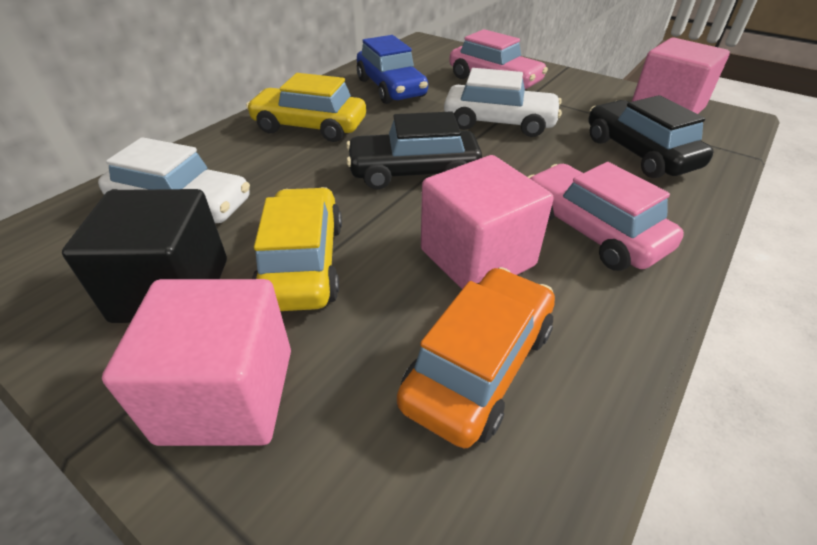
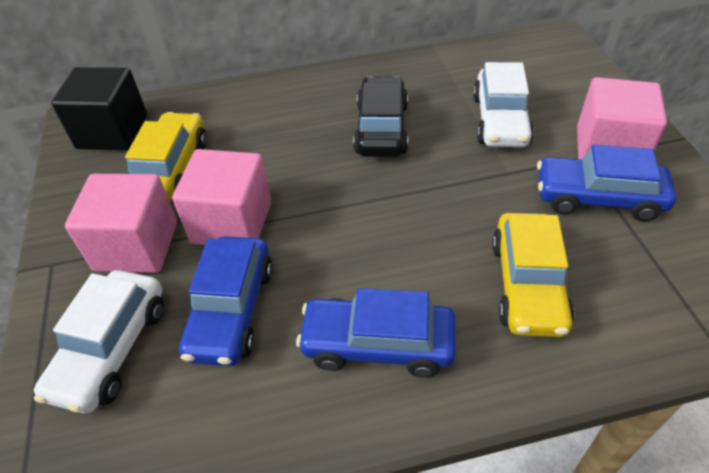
black car: [346,111,482,189] [588,95,714,178] = 2 -> [353,76,408,157] = 1
blue car: [357,35,428,104] = 1 -> [179,236,273,366] [296,288,456,377] [537,145,676,221] = 3
orange car: [397,267,555,448] = 1 -> none = 0
pink car: [449,29,548,89] [528,162,684,271] = 2 -> none = 0

